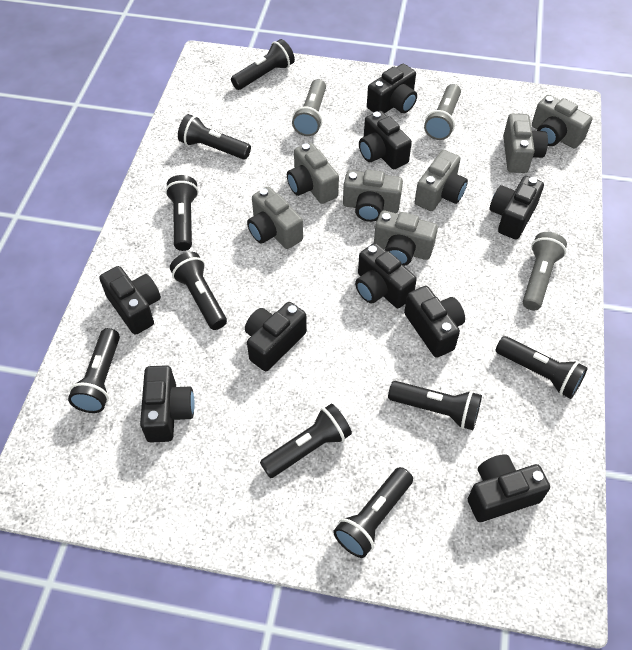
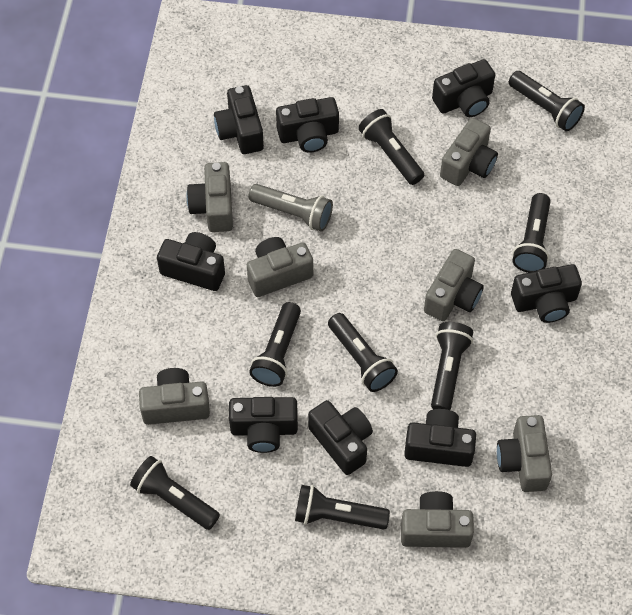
black camera: [99,266,161,335] [140,365,195,443] [245,302,307,371] [355,243,417,308] [359,111,412,169] [367,64,417,113] [404,286,465,358] [468,454,550,522] [490,176,544,239] = 9 -> [157,232,225,291] [214,85,264,154] [229,397,298,453] [276,97,339,153] [308,400,373,475] [404,409,476,467] [432,59,495,117] [511,264,582,323] = 8
black flashlight: [68,328,120,413] [165,175,199,251] [170,252,227,330] [178,114,251,159] [231,39,295,90] [260,404,352,478] [333,467,413,558] [388,381,482,430] [495,336,588,399] = 9 -> [130,456,220,530] [249,302,301,387] [295,485,390,530] [328,313,398,392] [358,109,424,185] [431,322,473,410] [509,71,585,131] [513,193,550,273] = 8
grey flashlight: [292,79,326,136] [424,84,461,140] [523,232,567,310] = 3 -> [248,184,333,231] = 1

